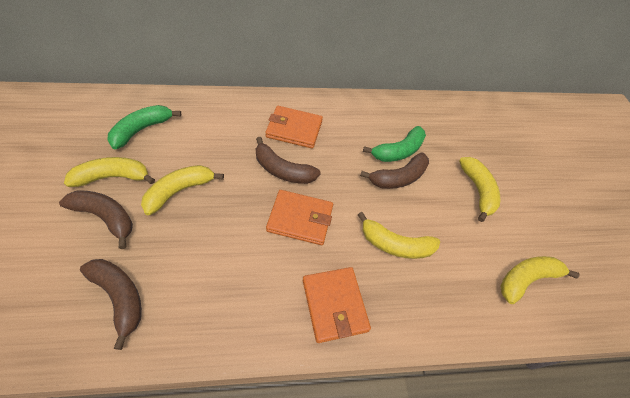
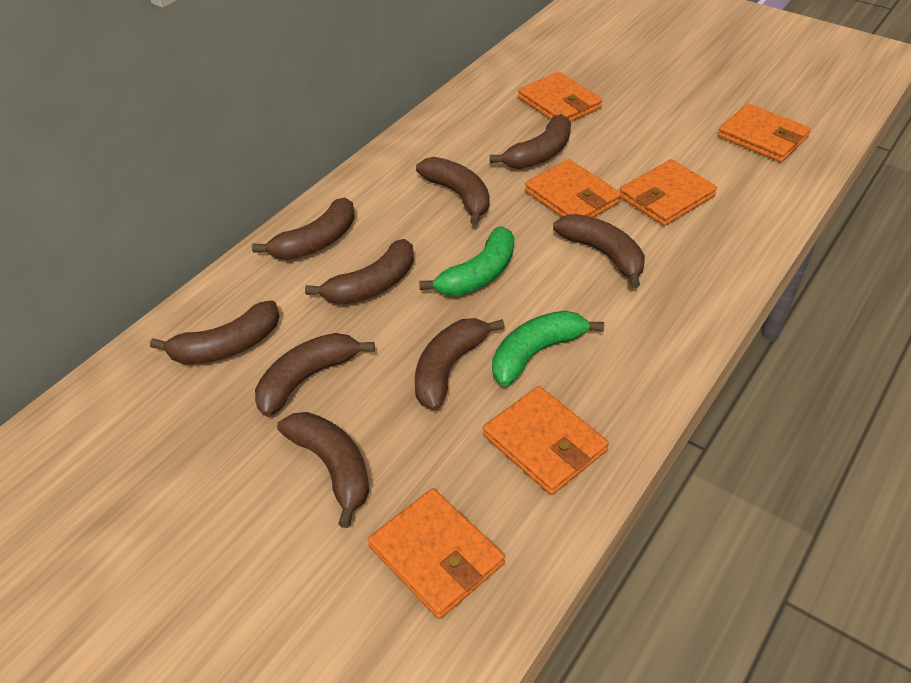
brown banana: [59,191,133,249] [80,259,142,350] [256,137,321,184] [360,152,429,189] = 4 -> [150,301,280,364] [252,198,355,260] [255,333,375,417] [277,412,369,528] [305,239,414,305] [415,318,505,411] [416,157,490,225] [490,114,571,169] [553,214,645,288] = 9
orange wallet: [265,106,323,149] [266,190,333,245] [303,267,371,343] = 3 -> [368,488,505,619] [483,386,609,495] [518,72,603,122] [525,159,621,218] [620,159,717,226] [718,104,811,162] = 6
yellow banana: [64,157,155,187] [141,165,224,215] [358,212,440,259] [459,157,501,222] [501,256,579,304] = 5 -> none = 0

